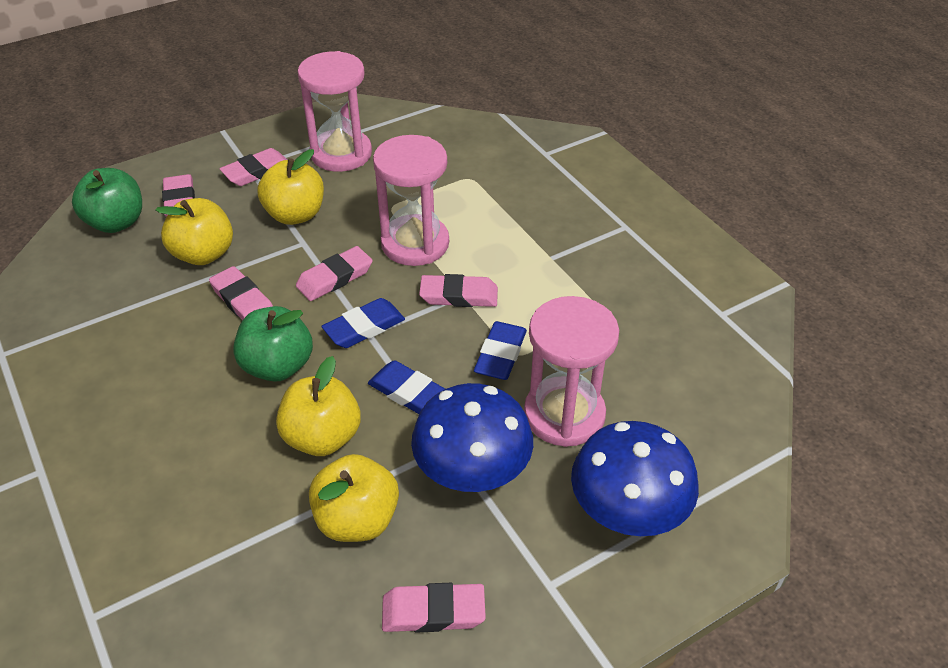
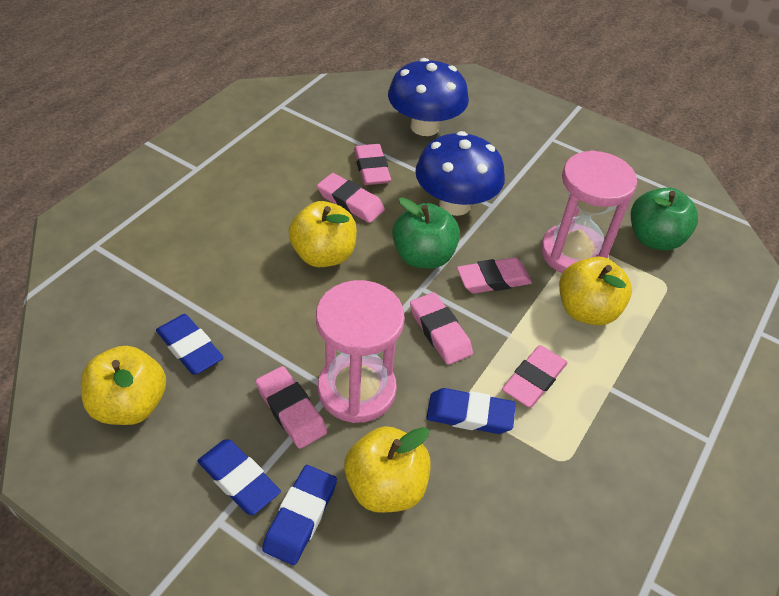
blue eraser: [321,298,405,348] [368,360,445,414] [474,321,527,380] = 3 -> [156,314,224,375] [197,439,281,515] [262,465,337,565] [426,388,516,434] = 4
pink hourglass: [298,51,372,172] [373,135,449,266] [524,296,619,447] = 3 -> [316,280,405,423] [541,150,637,273] = 2

